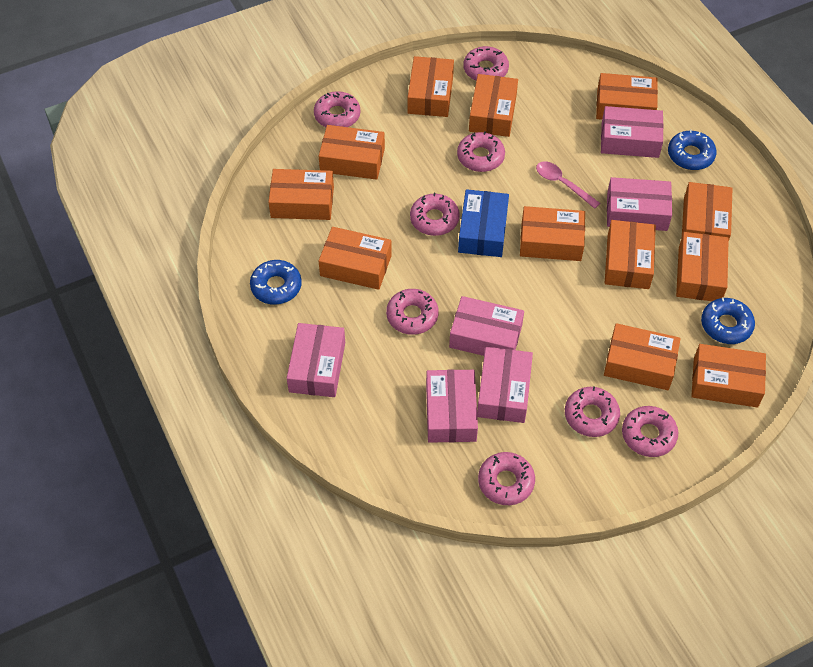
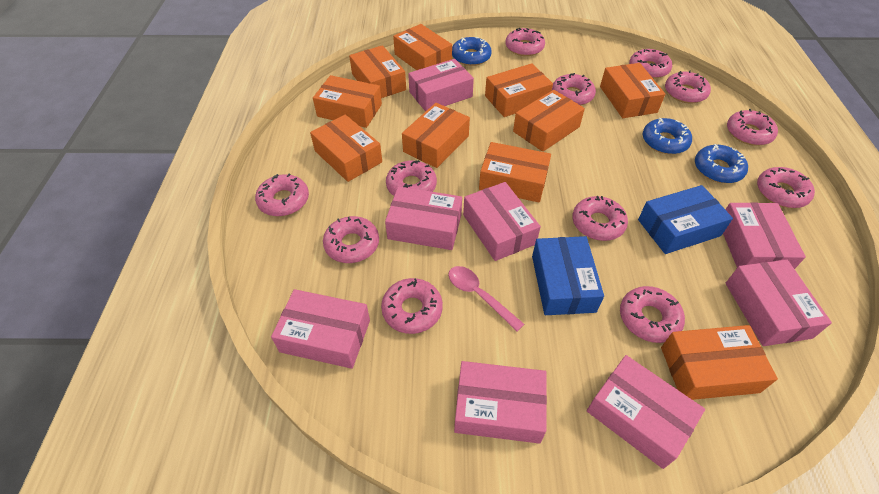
blue box: [458,189,509,257] = 1 -> [532,236,604,315] [638,185,733,254] = 2
orange box: [268,169,334,220] [319,125,385,180] [319,227,392,290] [408,56,454,117] [469,74,518,137] [520,206,585,261] [596,73,658,120] [604,323,681,390] [605,220,656,289] [676,232,729,301] [682,182,733,242] [691,344,766,408] = 12 -> [310,115,382,182] [313,75,382,128] [349,45,406,98] [393,24,452,70] [402,103,470,168] [479,142,551,202] [485,63,553,117] [513,90,585,152] [600,63,665,118] [661,325,778,400] = 10
pink box: [287,323,345,397] [426,369,478,443] [449,296,524,356] [477,347,533,423] [601,106,664,158] [607,177,672,231] = 6 -> [271,289,370,369] [385,186,462,250] [408,59,474,112] [454,361,547,444] [463,182,541,261] [587,355,705,469] [723,202,806,269] [726,259,832,346] = 8
pink donut: [314,91,361,127] [386,289,439,335] [410,193,460,236] [457,132,505,172] [463,46,509,81] [478,452,535,505] [565,386,620,437] [622,406,678,457] = 8 -> [255,173,309,216] [323,216,379,263] [381,278,443,334] [386,160,437,196] [506,28,545,56] [552,73,596,105] [572,196,628,241] [620,286,685,343] [629,49,672,79] [665,70,711,103] [727,109,778,146] [757,167,815,208] = 12

